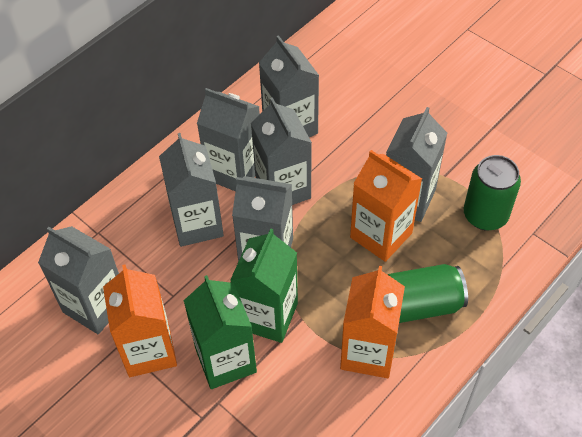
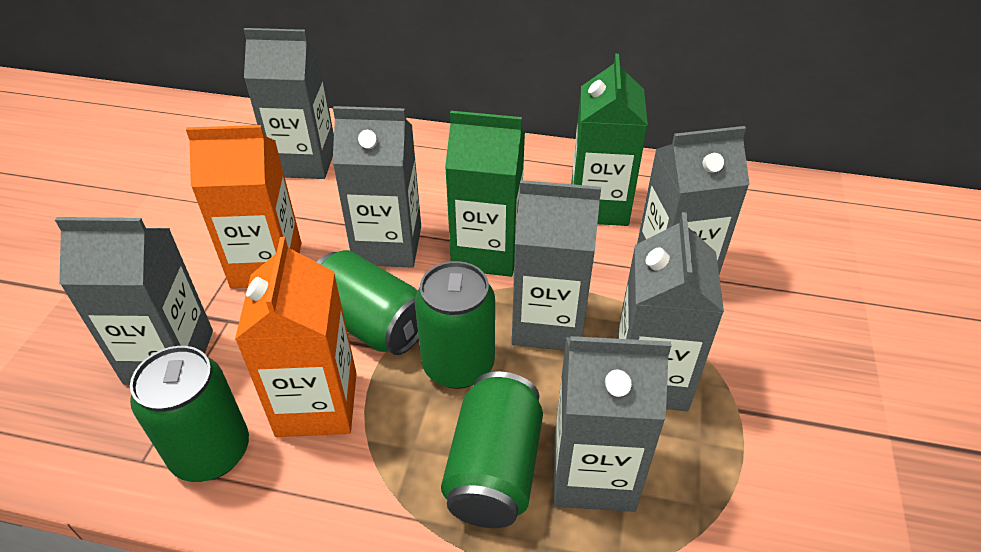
green can: [387,264,468,323] [464,155,521,230] = 2 -> [130,346,249,482] [317,250,419,355] [415,261,495,389] [441,372,543,528] = 4
orange carton: [103,265,177,377] [340,266,405,378] [350,150,422,262] = 3 -> [186,125,301,288] [235,237,357,437] = 2

